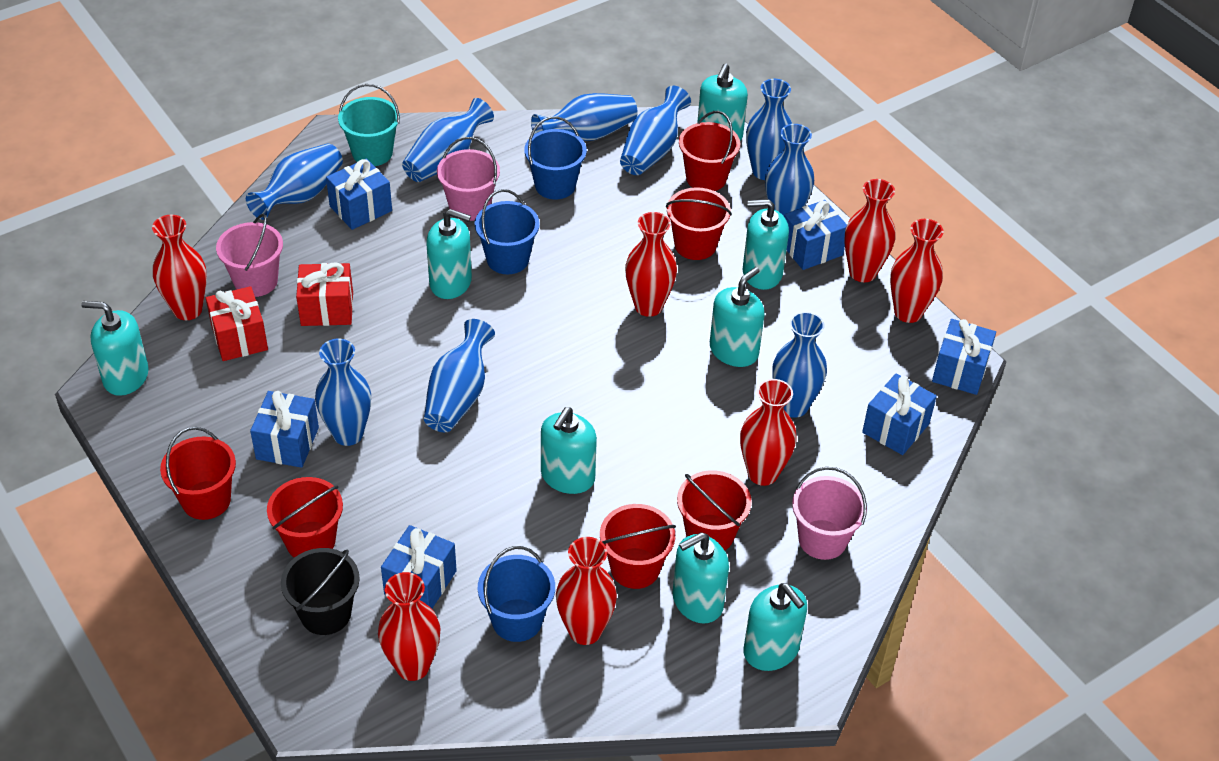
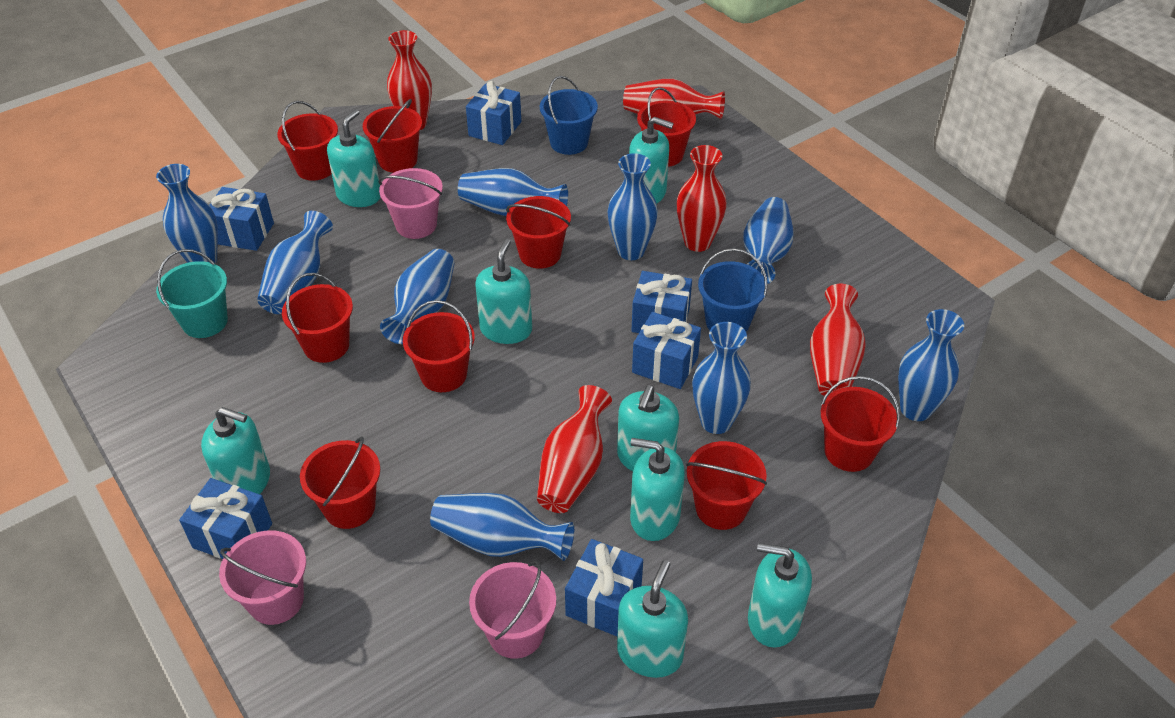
black bucket: [281,548,360,635] = 1 -> none = 0
blue bucket: [475,189,540,274] [478,546,555,642] [524,116,587,199] = 3 -> [540,76,598,155] [698,248,768,332] = 2
red bucket: [160,427,236,520] [267,477,343,558] [600,504,676,589] [666,187,732,260] [677,470,751,550] [679,111,741,191] = 6 -> [277,101,338,181] [282,273,353,363] [300,436,380,529] [363,99,422,173] [403,300,475,392] [506,196,571,269] [637,87,696,167] [686,441,767,530] [821,376,900,472] = 9
red gift: [206,286,268,361] [296,262,353,326] = 2 -> none = 0
red vase: [152,215,207,320] [378,572,440,681] [556,537,617,645] [625,212,677,317] [740,379,797,486] [844,179,896,282] [890,219,944,323] = 7 -> [387,30,432,130] [537,385,612,513] [623,79,725,119] [676,145,727,252] [810,284,866,396] = 5

